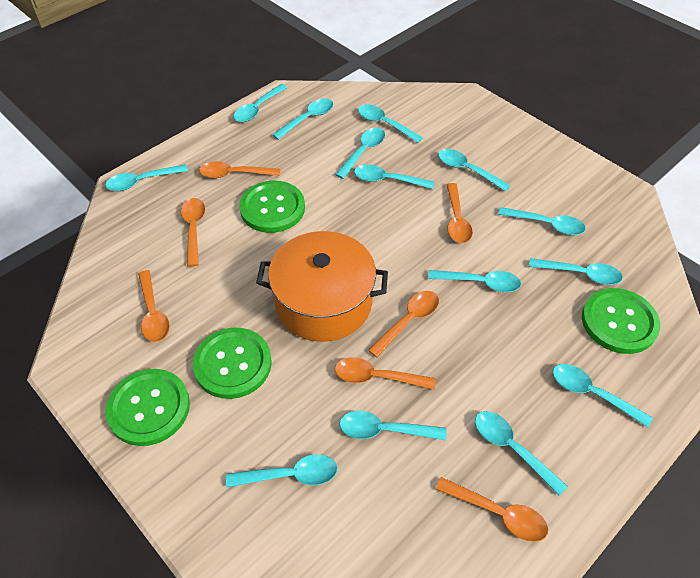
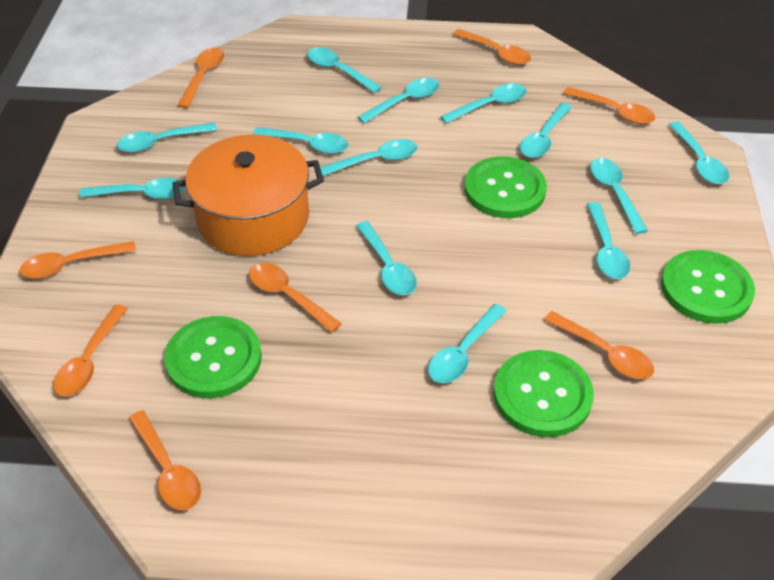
orange spoon: [138,270,170,342] [181,198,205,267] [199,161,280,178] [335,357,436,390] [368,291,439,358] [436,477,548,542] [446,183,473,243] = 7 -> [20,241,136,279] [53,304,128,397] [129,410,201,510] [177,48,224,108] [249,263,342,333] [453,29,531,65] [544,311,654,379] [563,87,655,124] = 8
turquoise spoon: [105,164,188,191] [226,454,338,487] [234,84,287,122] [273,98,333,140] [335,128,385,179] [339,411,446,441] [354,164,435,189] [358,104,423,143] [428,270,521,292] [438,149,510,191] [475,411,568,496] [498,207,586,235] [529,258,623,285] [553,364,653,427] = 14 -> [79,178,185,199] [117,122,217,153] [253,127,348,154] [307,47,382,93] [320,139,418,176] [356,221,417,295] [358,78,439,123] [428,304,507,383] [440,83,526,124] [520,103,572,158] [587,202,630,279] [590,158,648,234] [669,122,729,184] = 13

